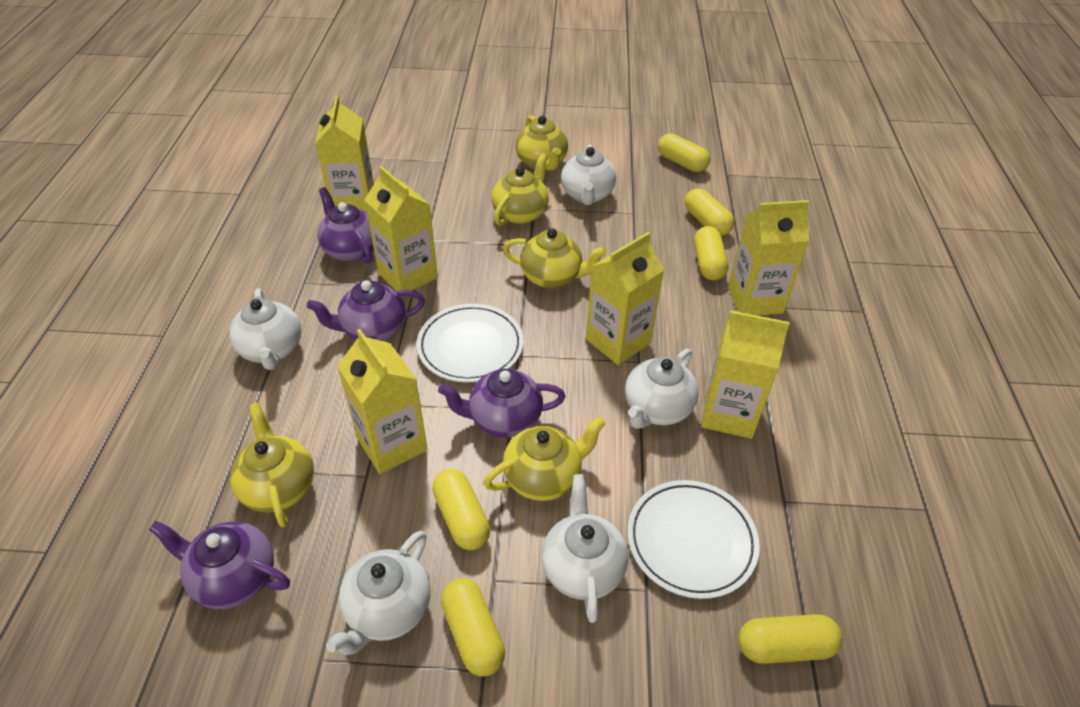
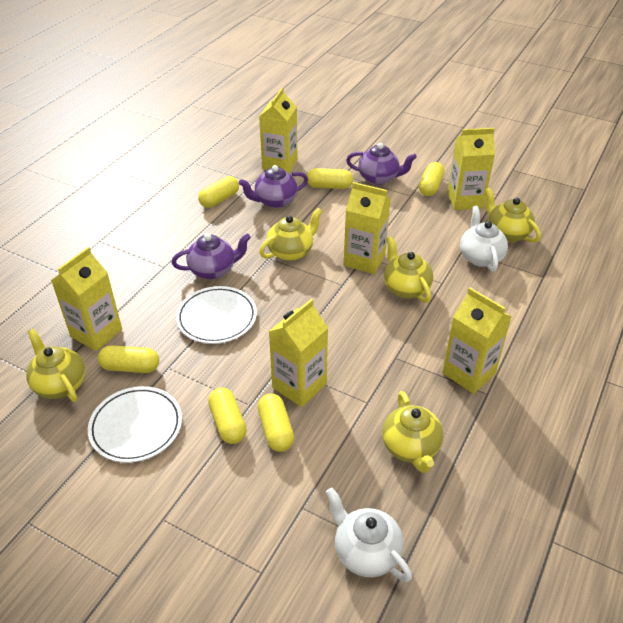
purple teapot: [149,521,290,609] [307,280,425,341] [317,187,374,263] [438,369,566,438] = 4 -> [171,233,251,280] [239,165,308,208] [346,143,417,185] = 3
white teapot: [229,288,301,370] [326,531,430,655] [542,474,628,623] [561,144,616,205] [625,349,699,429] = 5 -> [326,488,412,582] [460,206,508,272] = 2

